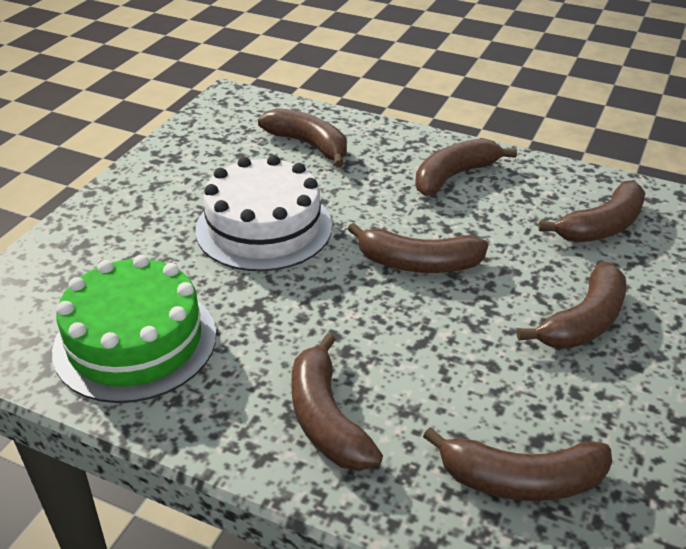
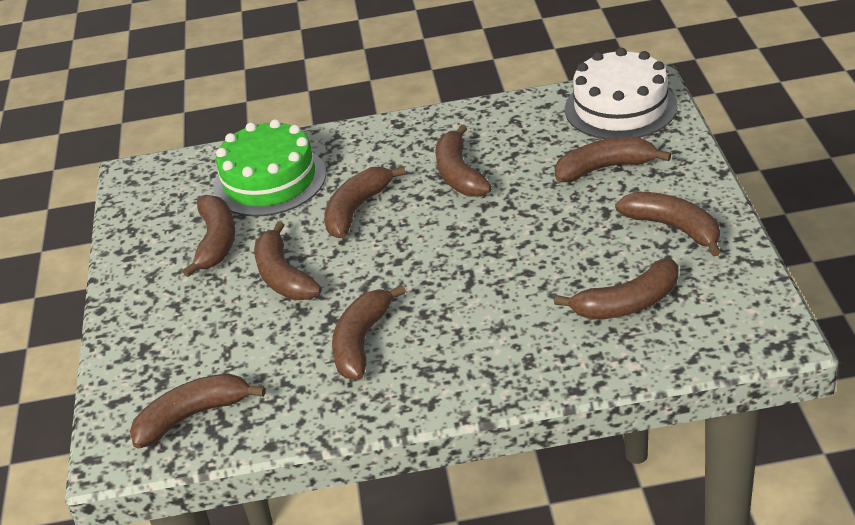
brown banana: [258,108,347,168] [291,333,383,471] [348,223,488,273] [415,138,517,196] [423,427,612,501] [517,262,627,349] [538,180,646,242] = 7 -> [130,373,265,449] [182,195,235,277] [254,221,322,300] [324,166,406,238] [332,284,406,380] [435,124,492,197] [554,137,671,182] [554,258,679,320] [615,192,721,256] = 9

